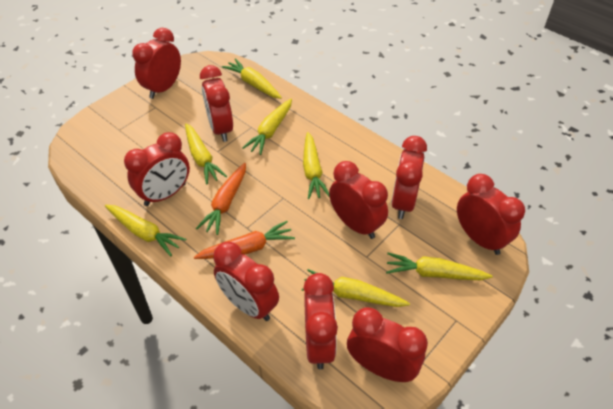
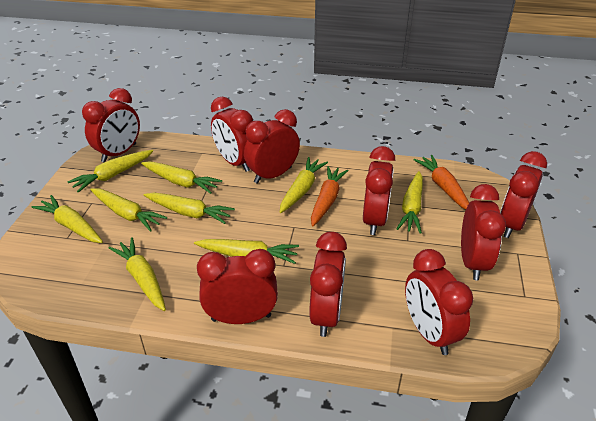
yellow carrot: [105,205,186,256] [185,123,227,184] [222,58,282,99] [242,99,292,155] [302,269,410,307] [303,132,329,199] [386,252,493,280] = 7 -> [31,195,103,243] [67,150,153,193] [90,188,167,232] [109,237,166,311] [141,161,222,194] [144,193,235,224] [194,239,299,264] [280,157,328,213] [396,171,423,234] = 9

